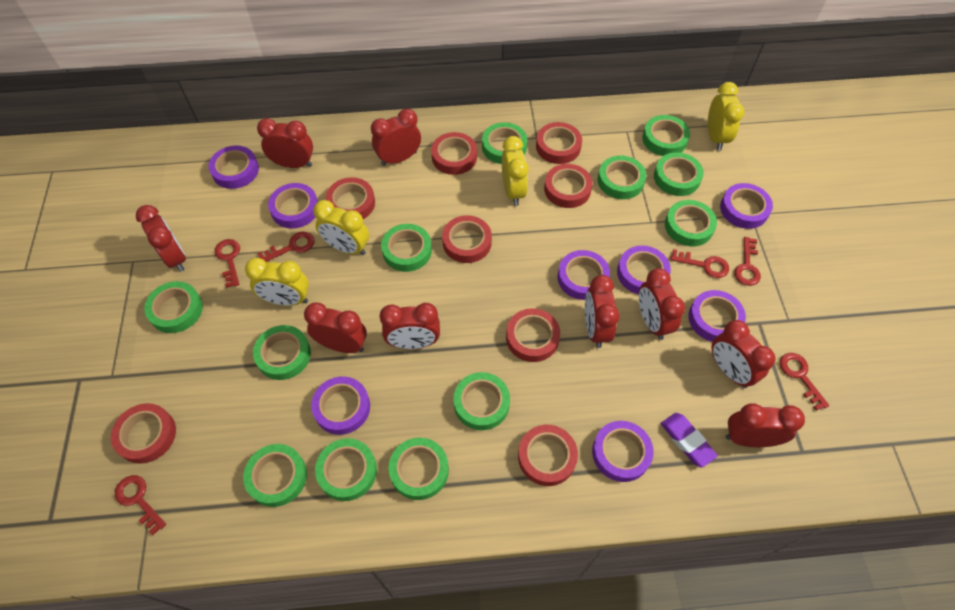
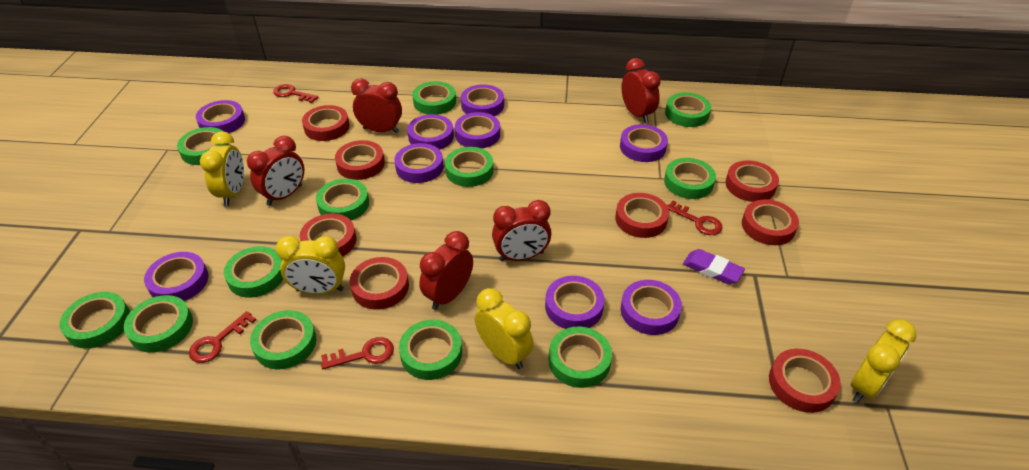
purple tape: [208,145,259,189] [268,183,318,229] [311,376,370,435] [558,250,610,300] [592,421,654,482] [617,245,671,294] [689,290,746,342] [720,183,773,229] = 8 -> [144,252,209,301] [196,100,245,133] [395,143,444,183] [407,114,454,150] [455,112,500,149] [461,84,504,116] [545,276,605,329] [620,124,668,162] [621,280,682,335] = 9
red clock: [136,205,186,272] [257,118,313,168] [304,303,367,353] [371,109,421,166] [380,303,440,349] [585,275,620,348] [639,268,685,340] [711,320,776,388] [726,403,805,447] = 9 -> [247,136,304,206] [351,79,402,133] [419,231,473,310] [492,200,552,261] [621,58,661,123] = 5
red key: [115,475,166,535] [214,239,240,288] [257,232,315,262] [670,249,729,278] [734,237,761,286] [780,353,829,411] = 6 -> [189,311,256,363] [273,84,319,103] [321,337,394,369] [667,201,722,235] = 4

